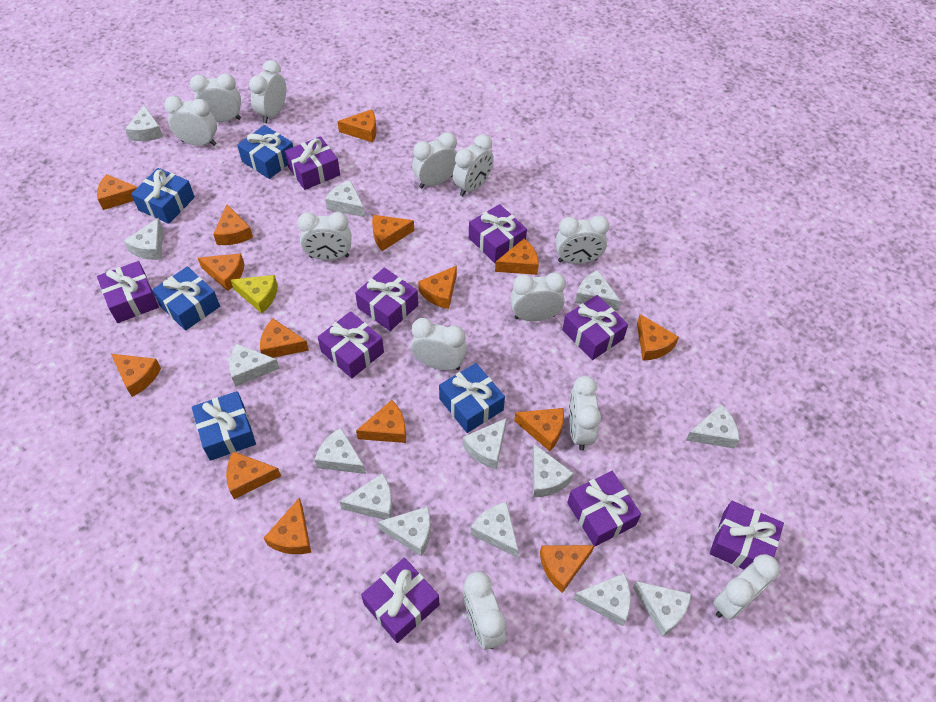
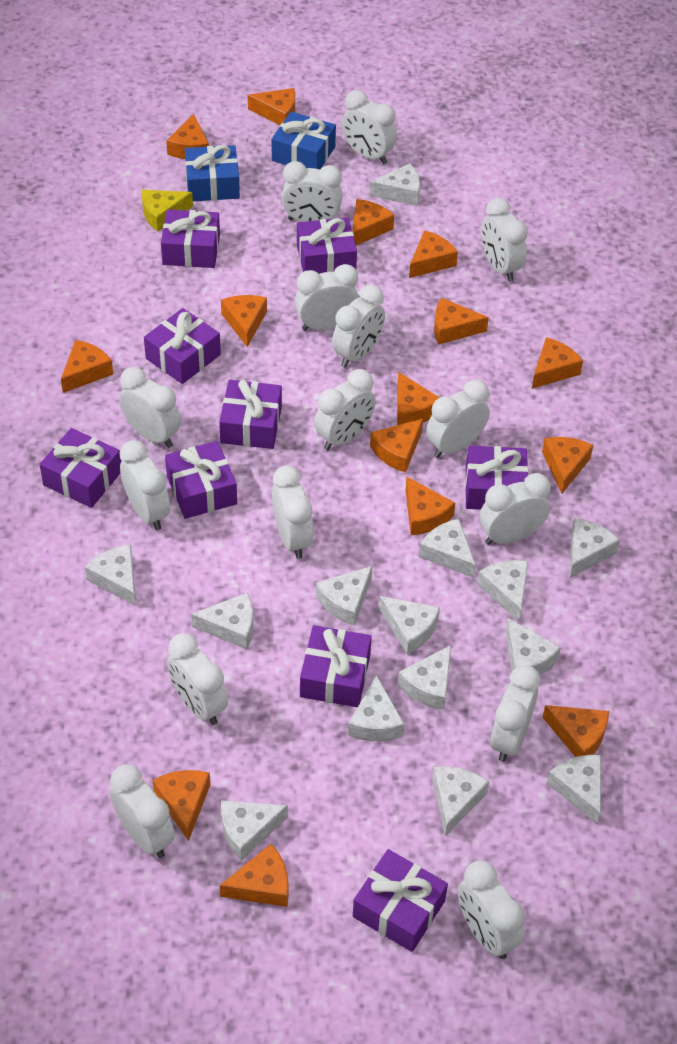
blue gift: [131,168,195,224] [152,266,220,331] [192,391,256,461] [237,125,293,179] [439,363,505,433] = 5 -> [185,145,240,201] [272,112,336,169] = 2
white clock: [164,96,217,146] [190,73,241,122] [249,60,286,123] [297,212,352,260] [411,318,467,370] [412,132,457,188] [453,134,494,196] [463,571,506,650] [511,272,566,321] [555,215,609,264] [569,376,601,451] [713,554,780,620] = 12 -> [110,764,175,858] [119,367,181,448] [120,440,170,530] [167,633,228,725] [272,465,314,559] [282,161,343,222] [295,264,359,331] [314,369,375,451] [332,285,385,368] [342,90,397,164] [426,380,490,458] [458,860,525,959] [480,473,550,545] [481,198,528,282] [490,665,540,762] = 15

